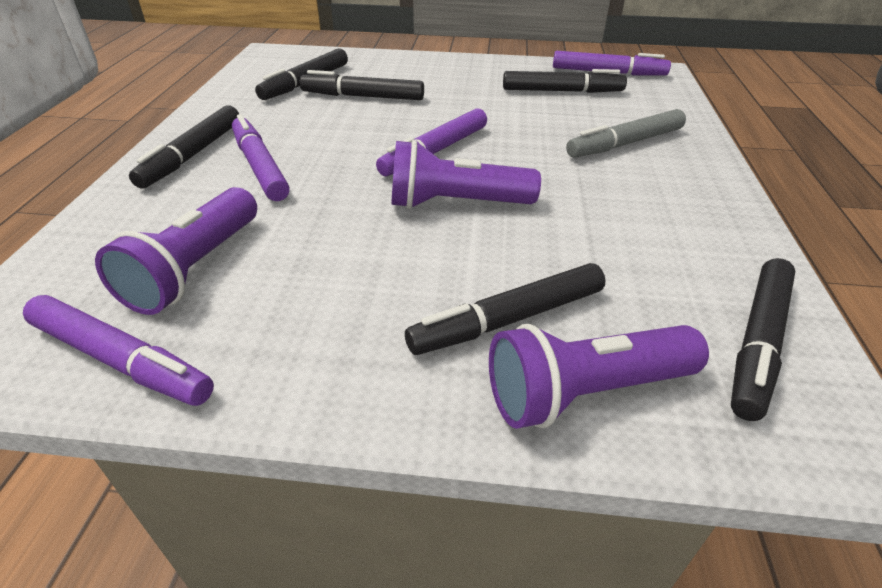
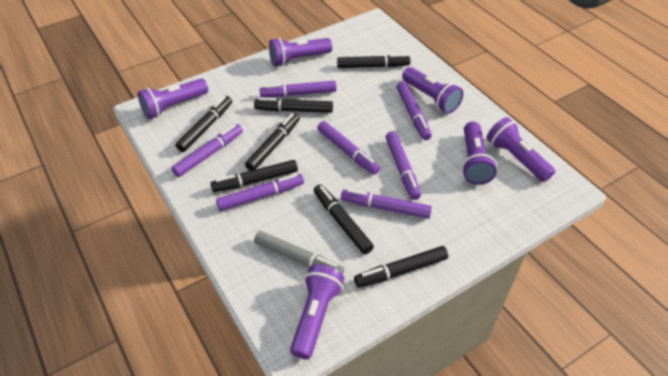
black marker: [129,105,239,189] [255,48,348,100] [300,70,424,100] [405,263,605,355] [503,69,627,93] [731,258,795,421] = 6 -> [176,96,232,152] [210,160,298,192] [245,113,300,171] [254,98,333,113] [314,184,374,254] [337,54,410,68] [354,246,448,288] = 7
purple flashlight: [95,187,257,315] [391,140,541,209] [489,324,709,429] = 3 -> [138,79,208,119] [269,37,332,66] [290,264,345,359] [402,67,464,114] [462,121,497,185] [486,117,555,182] = 6
purple marker: [23,295,214,406] [232,114,290,201] [376,108,487,176] [553,51,671,75] = 4 -> [171,124,243,177] [216,174,304,211] [260,81,337,97] [317,121,380,175] [341,189,432,219] [386,131,421,200] [397,81,432,140] = 7

